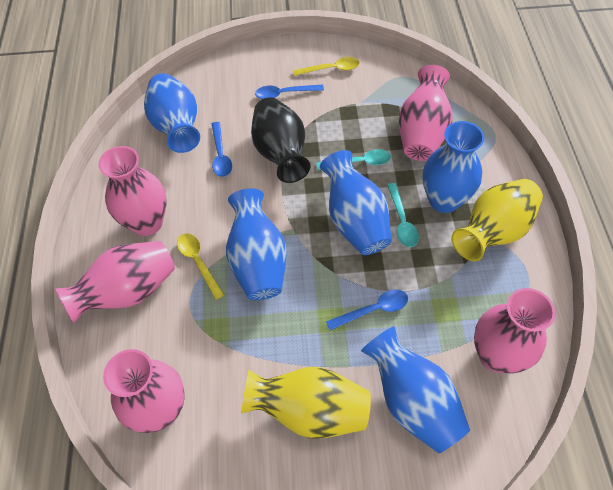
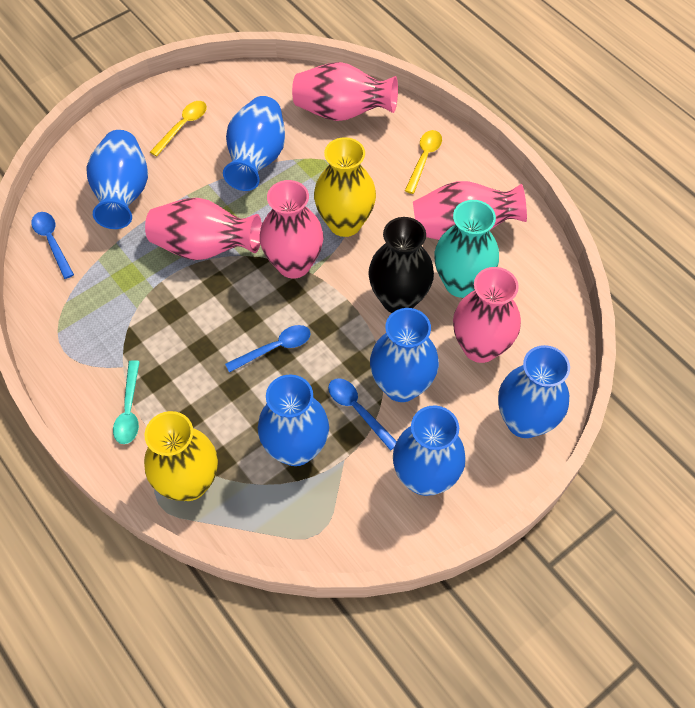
blue vase: [144,73,200,153] [226,188,287,300] [320,150,392,255] [361,326,470,453] [422,121,484,213] = 5 -> [87,130,148,229] [223,96,285,191] [258,375,329,466] [370,308,439,402] [393,405,466,496] [498,345,570,438] = 6
turquoise spoon: [317,149,391,170] [387,183,419,247] = 2 -> [113,360,140,444] = 1
turquoise vase: none = 0 -> [434,200,499,298] = 1

